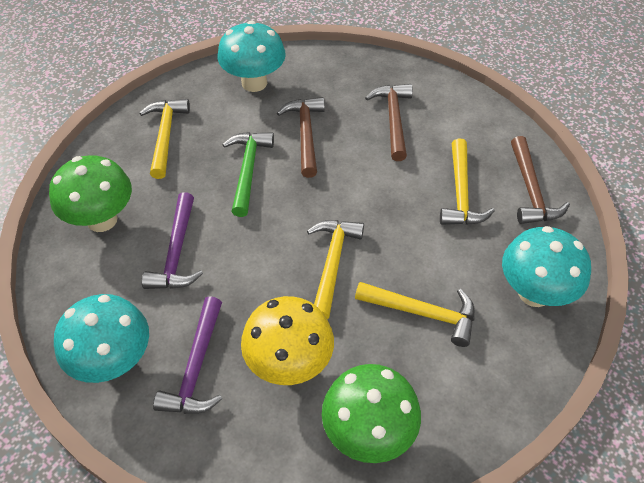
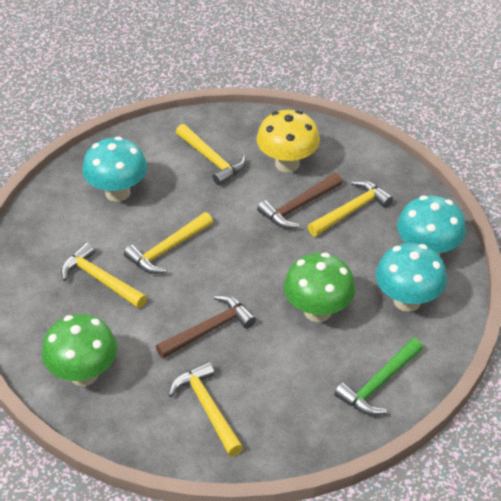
brown hammer: [277,97,325,178] [365,84,413,161] [511,136,570,224] = 3 -> [156,295,256,359] [257,173,342,229] = 2
purple hammer: [142,192,203,289] [153,296,222,414] = 2 -> none = 0
yellow hammer: [140,99,190,179] [307,220,364,320] [355,282,475,347] [440,138,495,225] = 4 -> [61,242,147,308] [124,212,213,274] [169,361,243,456] [176,124,246,186] [308,180,393,237] = 5

